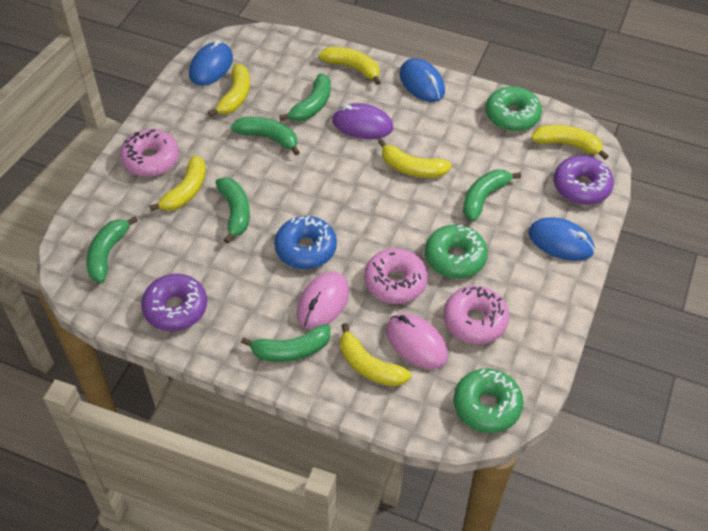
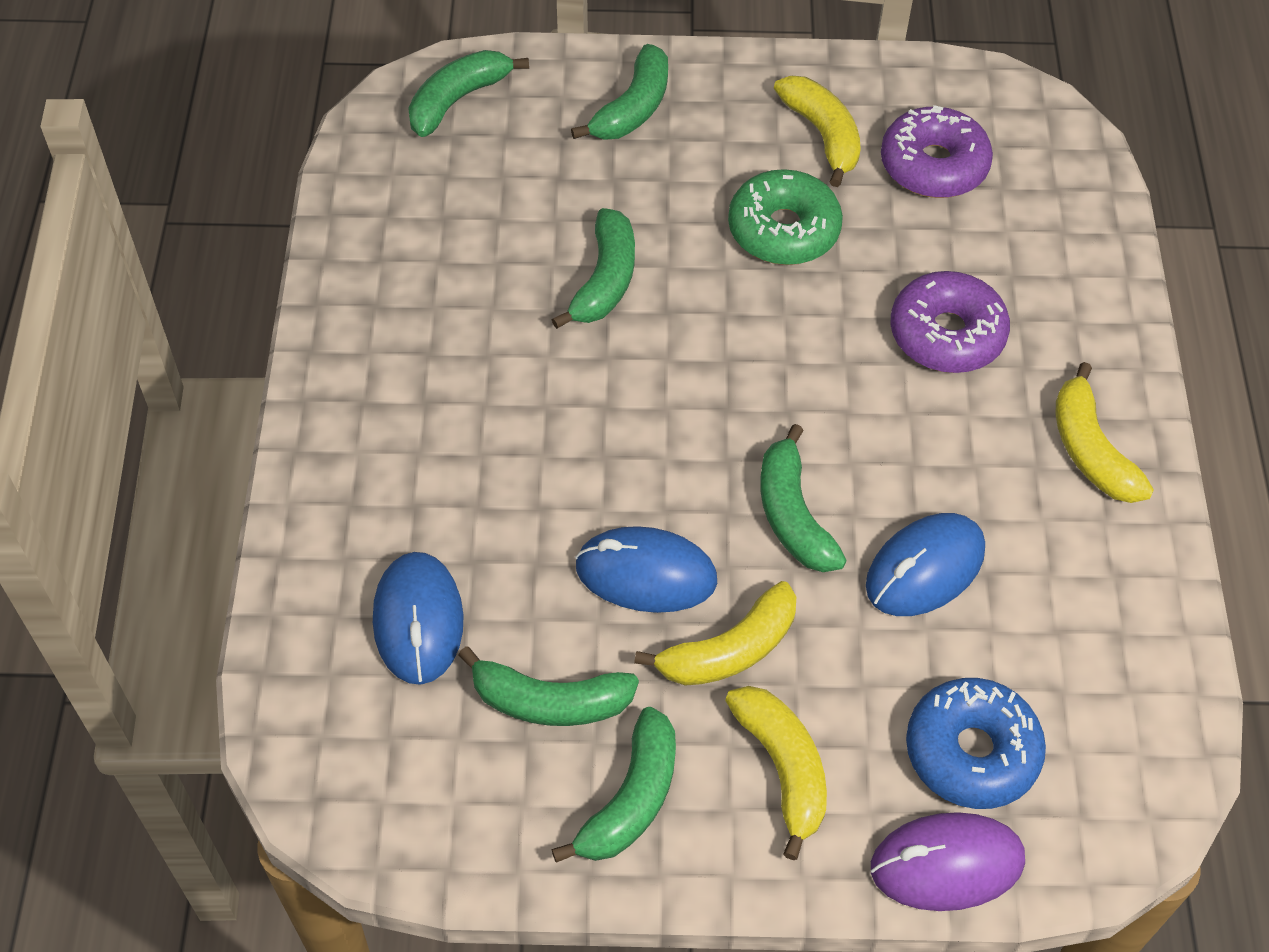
green donut: [425,225,488,279] [453,368,524,433] [486,86,542,131] = 3 -> [728,169,843,265] = 1
pink donut: [120,129,179,177] [364,248,428,304] [443,286,509,344] = 3 -> none = 0
pink mouse: [297,272,349,330] [386,314,448,369] = 2 -> none = 0
yellow banana: [149,155,206,211] [208,64,250,117] [319,46,381,85] [340,323,411,387] [378,139,452,178] [531,125,609,160] = 6 -> [634,581,796,686] [725,686,827,860] [774,76,861,187] [1056,362,1154,503] = 4

